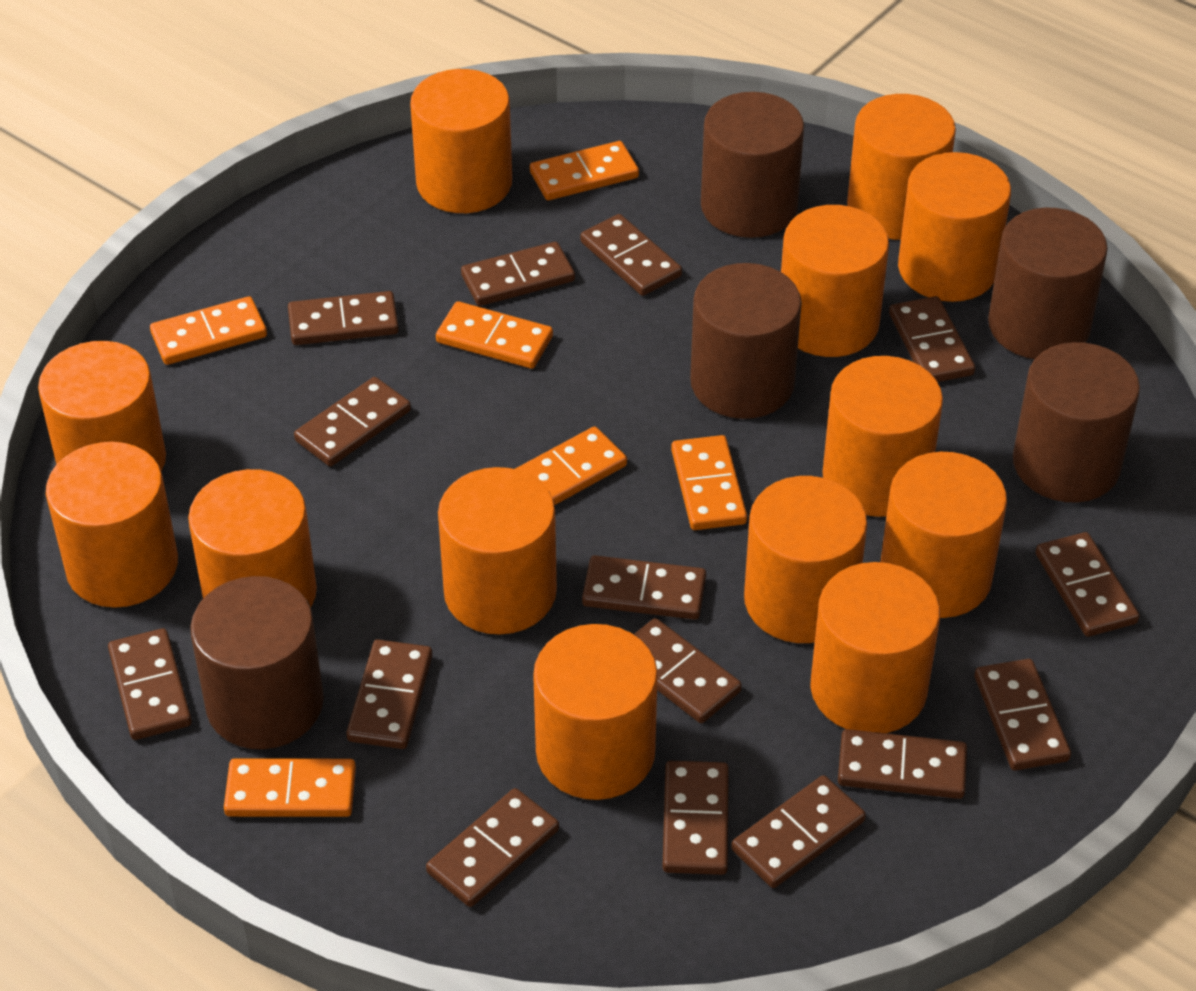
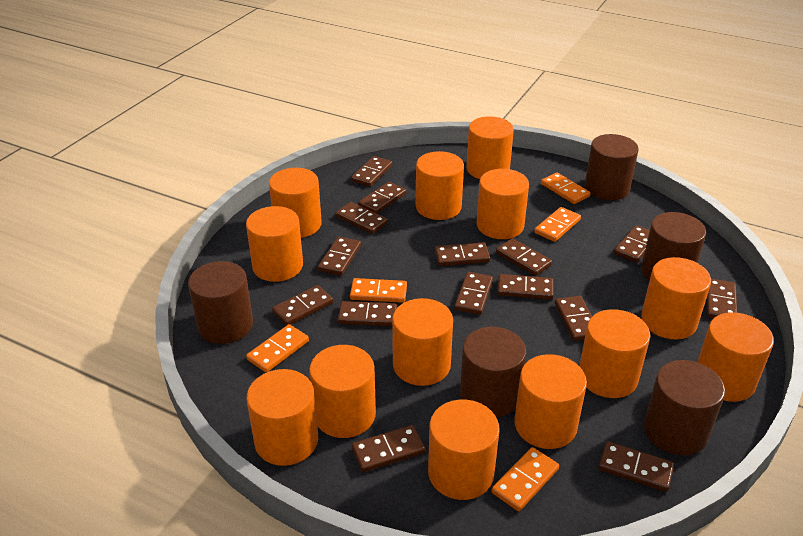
orange domino: [150,296,267,365] [224,758,356,817] [436,301,553,369] [515,427,627,505] [530,141,639,200] [671,435,747,530] = 6 -> [246,324,309,373] [350,278,407,303] [492,447,559,511] [534,207,581,242] [541,173,591,204] = 5

